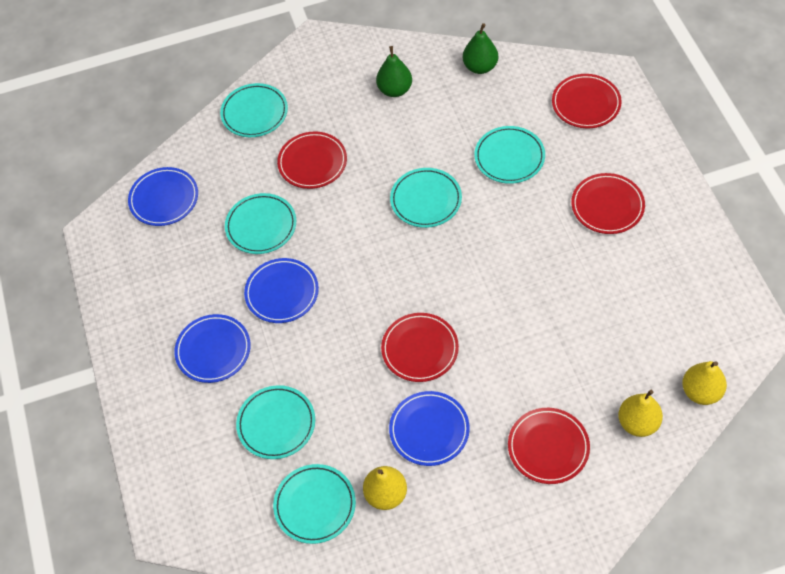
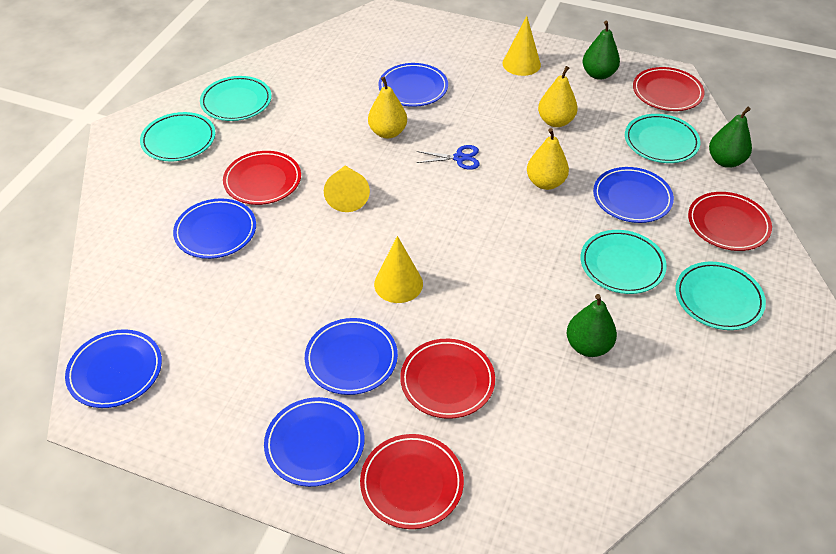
blue plate: [128,167,198,226] [174,314,251,383] [244,258,319,323] [389,391,470,466] = 4 -> [65,329,162,408] [173,198,256,259] [264,397,365,487] [305,318,398,395] [378,63,448,107] [593,167,674,223] = 6
blue scissors: none = 0 -> [416,145,480,170] = 1
green pear: [376,46,412,97] [463,23,498,74] = 2 -> [567,294,617,357] [583,21,620,80] [709,107,752,168] = 3
turquoise plate: [220,83,288,137] [225,193,296,254] [236,385,315,459] [273,464,356,544] [390,168,462,228] [474,126,545,184] = 6 -> [140,112,216,161] [200,76,272,121] [581,230,667,294] [625,114,701,163] [676,262,766,330] = 5
yellow cone: none = 0 -> [324,166,370,212] [374,236,423,303] [502,16,541,76] = 3

